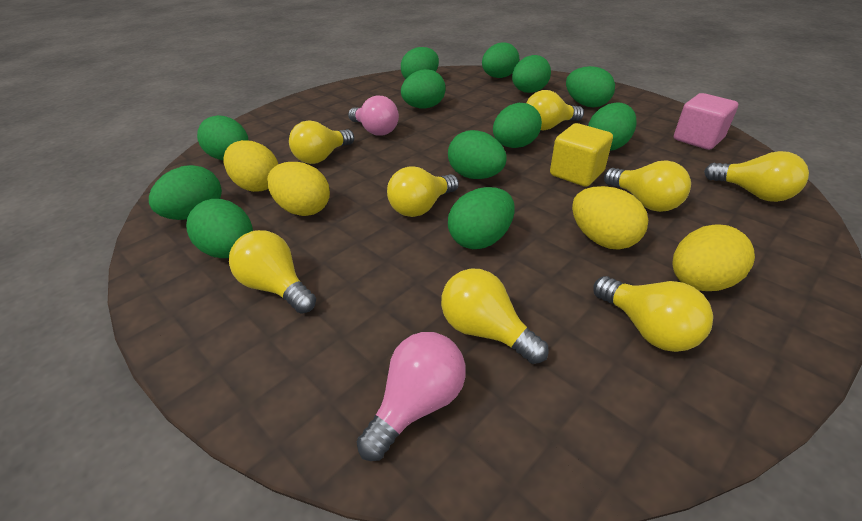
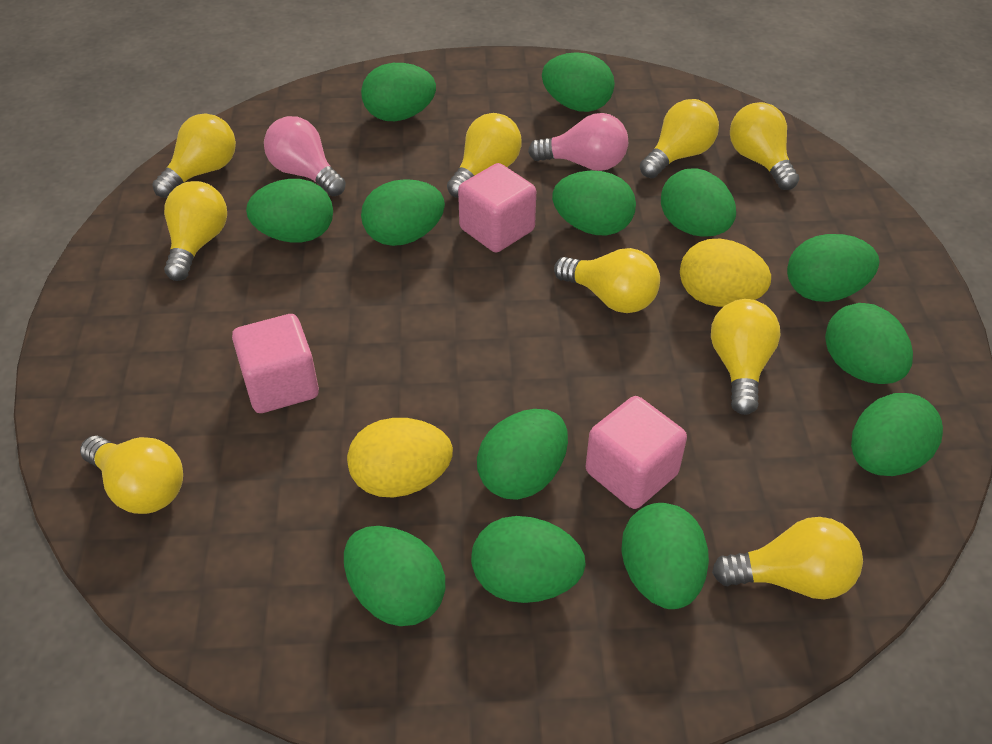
green egg: [149,165,222,220] [186,199,253,258] [197,115,248,160] [401,47,439,79] [401,69,446,109] [448,130,507,179] [448,187,515,249] [482,42,519,78] [493,103,542,148] [512,55,551,93] [566,66,615,108] [588,102,636,151] = 12 -> [246,179,333,242] [344,526,445,626] [361,63,436,121] [361,179,445,246] [471,516,586,603] [477,409,568,500] [542,52,615,112] [552,170,636,235] [621,503,709,609] [661,168,736,237] [787,234,879,302] [825,303,913,384] [851,393,943,476] = 13
pink cube: [674,93,738,150] = 1 -> [232,314,319,413] [458,163,536,252] [586,396,687,509] = 3
yellow cube: [550,123,613,187] = 1 -> none = 0
yellow egg: [224,140,278,192] [267,162,330,216] [572,186,648,250] [673,224,755,291] = 4 -> [347,418,453,498] [680,239,771,307] = 2
yellow light bulb: [229,230,316,314] [289,120,354,164] [387,166,459,217] [441,268,549,364] [526,90,584,130] [593,276,713,352] [604,161,691,212] [704,151,809,202] = 8 -> [80,436,183,514] [152,113,236,198] [164,181,227,281] [447,113,522,198] [554,248,660,313] [640,99,719,178] [711,299,780,415] [712,517,863,599] [730,102,799,190] = 9

